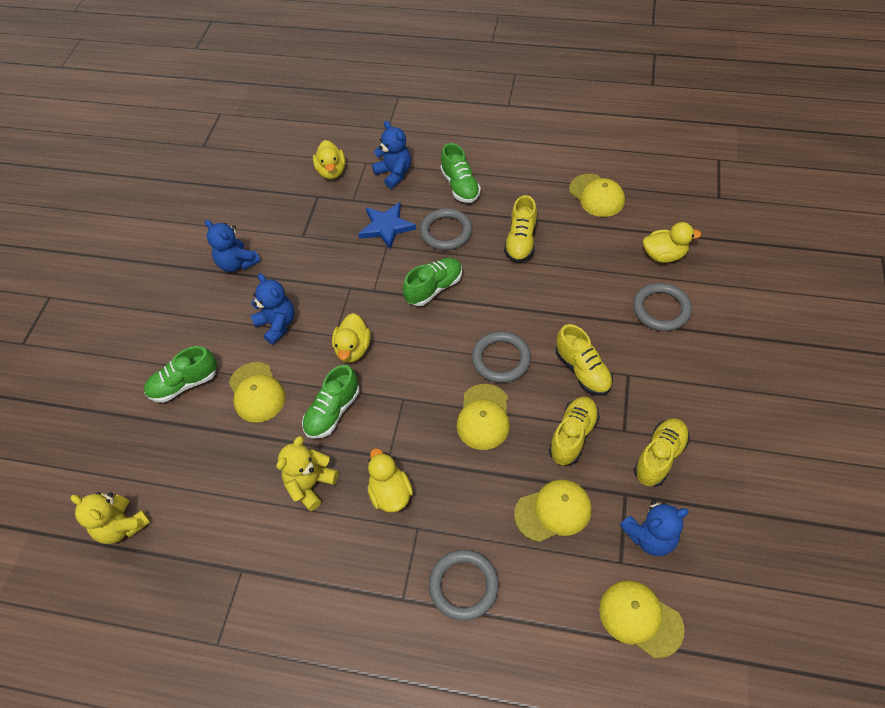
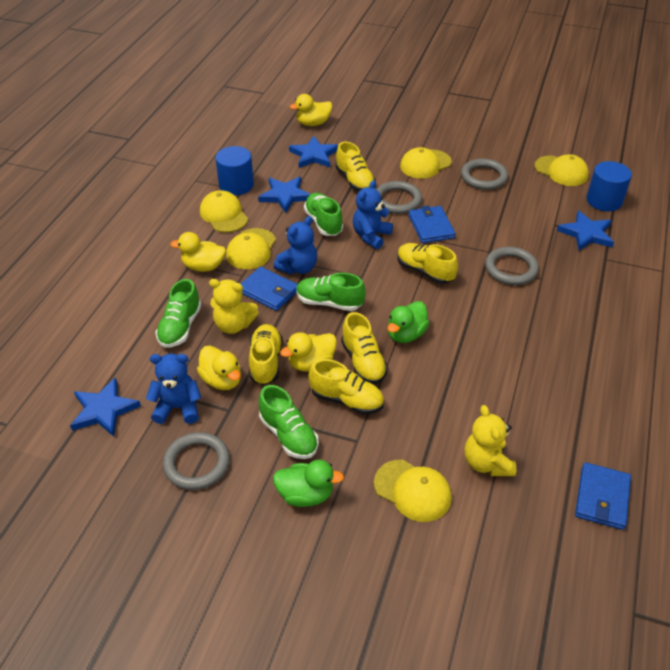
blue cylinder: none = 0 -> [215,146,254,195] [586,161,632,211] = 2
blue star: [358,202,416,250] = 1 -> [70,377,141,437] [258,177,311,213] [289,136,338,168] [557,210,614,250] = 4
blue teddy bear: [205,220,261,272] [251,273,295,345] [372,121,411,189] [620,500,689,556] = 4 -> [146,354,201,424] [273,216,317,274] [353,180,393,249] = 3
blue wallet: none = 0 -> [241,267,298,311] [409,206,455,243] [575,462,631,530] = 3
green duck: none = 0 -> [273,460,344,507] [388,301,429,343] = 2
yellow shoe: [504,195,537,263] [549,396,599,465] [556,324,613,396] [634,418,690,486] = 4 -> [249,324,283,385] [309,359,384,415] [335,142,376,191] [341,312,388,384] [397,243,458,284] = 5

